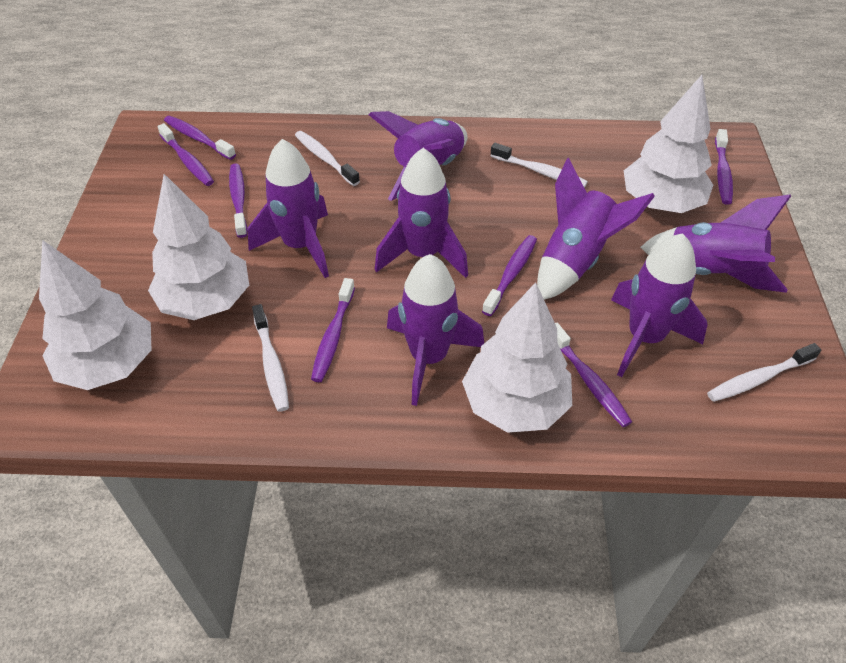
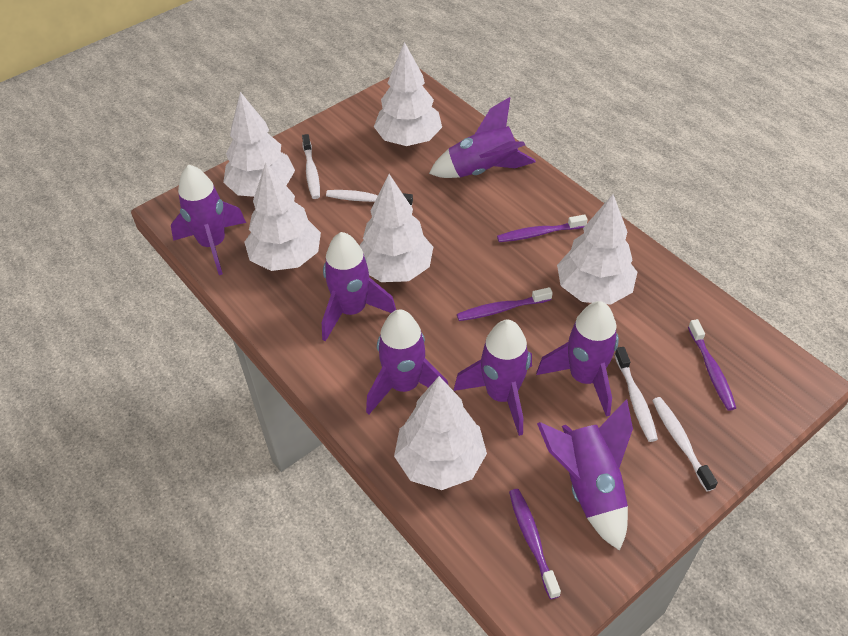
purple toothbrush: [157,123,214,186] [164,116,236,160] [229,163,247,238] [311,278,355,382] [482,235,537,316] [555,323,632,427] [715,129,733,205] = 7 -> [457,287,553,321] [497,215,588,242] [509,489,561,599] [688,319,736,411] = 4
white tree: [39,240,151,390] [148,174,249,320] [462,282,572,433] [624,75,713,213] = 4 -> [223,92,295,197] [244,163,321,271] [359,174,433,282] [374,42,442,146] [394,376,487,490] [557,194,637,305] = 6

